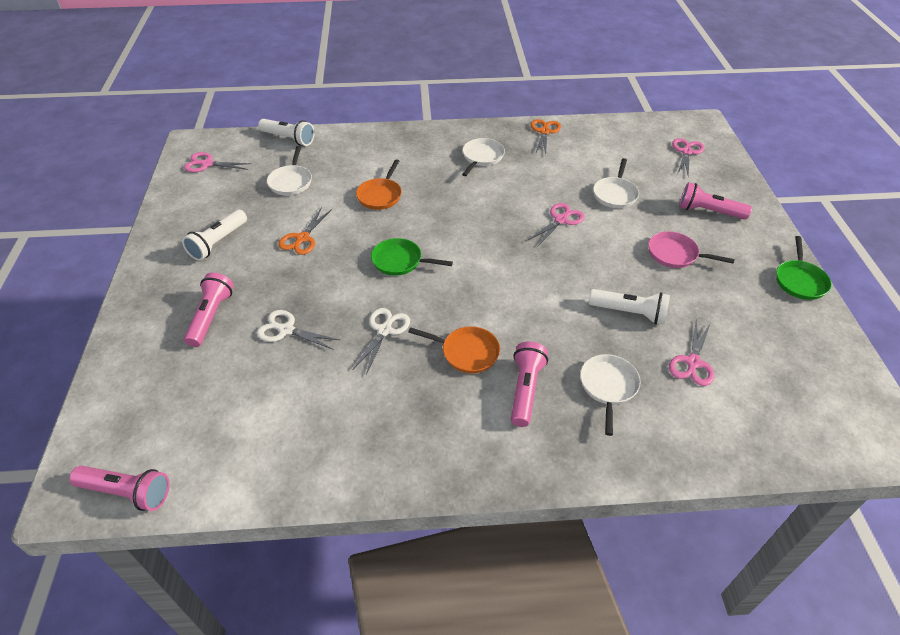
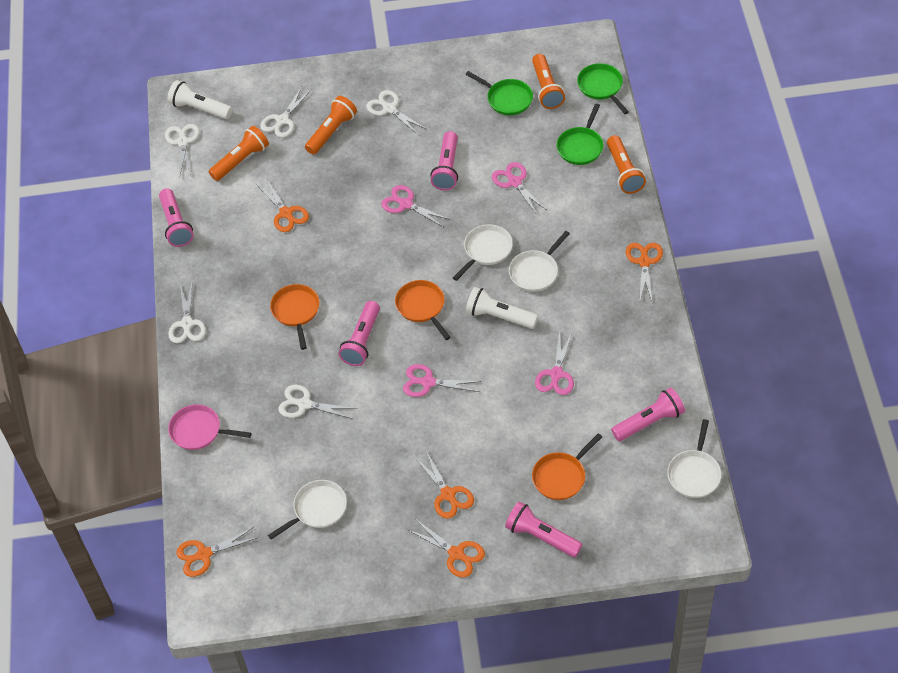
green pan: [371,238,453,276] [776,236,832,300] = 2 -> [465,71,533,115] [557,104,604,165] [577,63,629,114] = 3
orange flashlight: none = 0 -> [209,126,269,181] [305,96,357,155] [532,54,565,109] [607,135,646,194] = 4
orange pan: [356,159,402,210] [408,326,500,373] = 2 -> [270,284,320,350] [395,280,451,340] [532,433,602,500] = 3
orange scissors: [278,207,332,255] [531,119,561,154] = 2 -> [176,527,259,577] [256,180,309,232] [408,520,485,578] [415,451,474,519] [626,243,663,301] = 5
pink flashlight: [69,466,170,511] [184,272,234,347] [511,342,548,427] [679,182,752,219] = 4 -> [159,188,194,247] [339,301,380,366] [430,131,458,190] [505,501,582,557] [611,387,685,441] = 5
white flashlight: [182,210,247,261] [258,119,315,146] [589,289,670,325] = 3 -> [167,80,232,119] [466,287,538,329] = 2
white scissors: [257,310,340,350] [352,308,410,374] = 2 -> [165,124,200,178] [168,284,206,343] [260,86,312,138] [278,385,357,419] [366,90,426,135] = 5

